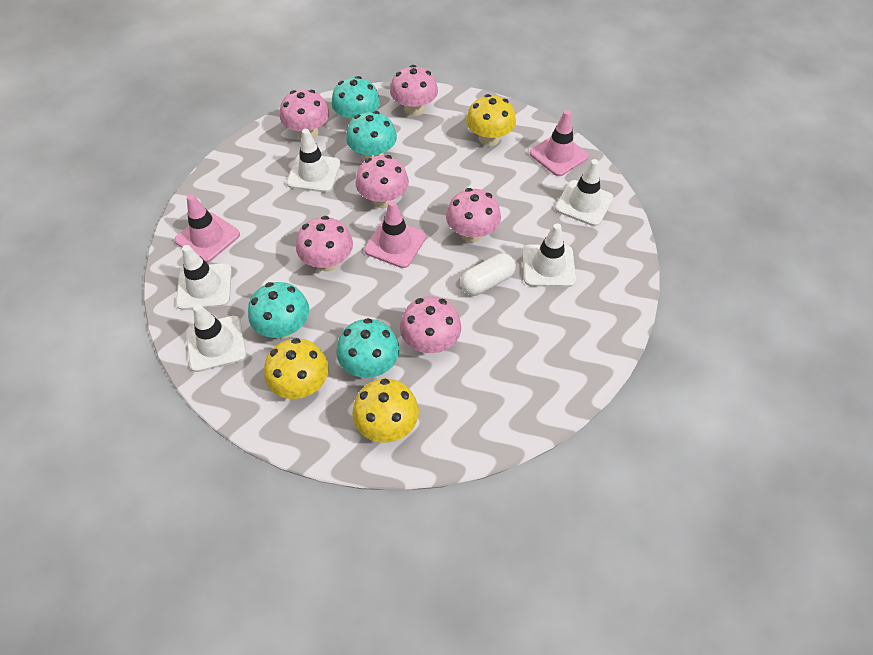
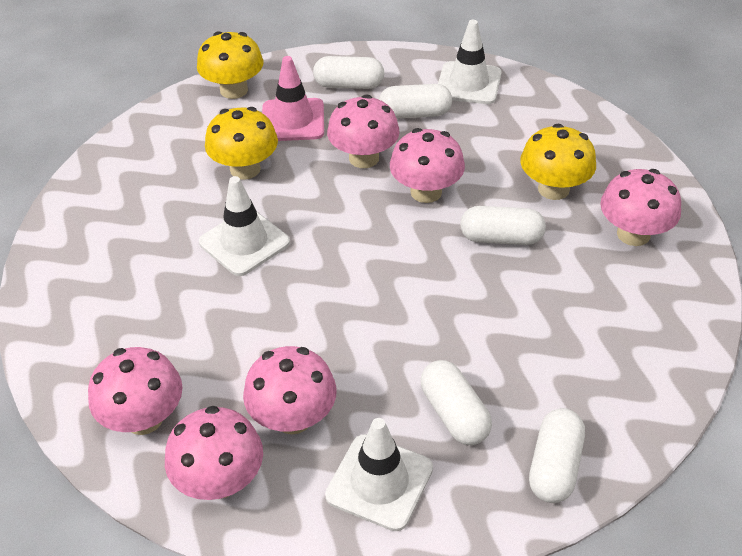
pink traffic cone: [175,194,240,263] [364,200,426,268] [530,110,589,176] = 3 -> [262,56,324,141] = 1
turquoise mushroom: [248,282,309,339] [332,76,380,123] [337,318,400,378] [346,111,397,160] = 4 -> none = 0
white capsule: [460,253,516,296] = 1 -> [313,56,384,89] [379,84,452,119] [421,360,492,445] [460,206,546,245] [529,408,585,503] = 5
white traffic cone: [176,245,232,310] [186,304,246,372] [287,129,341,192] [522,223,576,287] [555,159,614,226] = 5 -> [199,176,290,276] [325,418,433,531] [438,20,502,104] = 3

